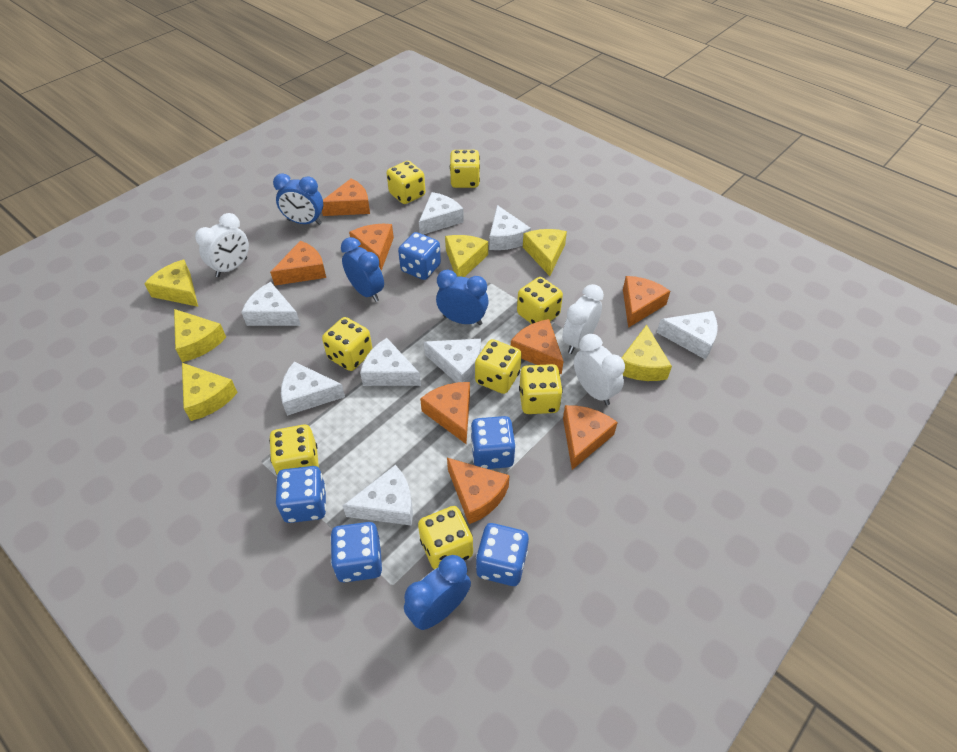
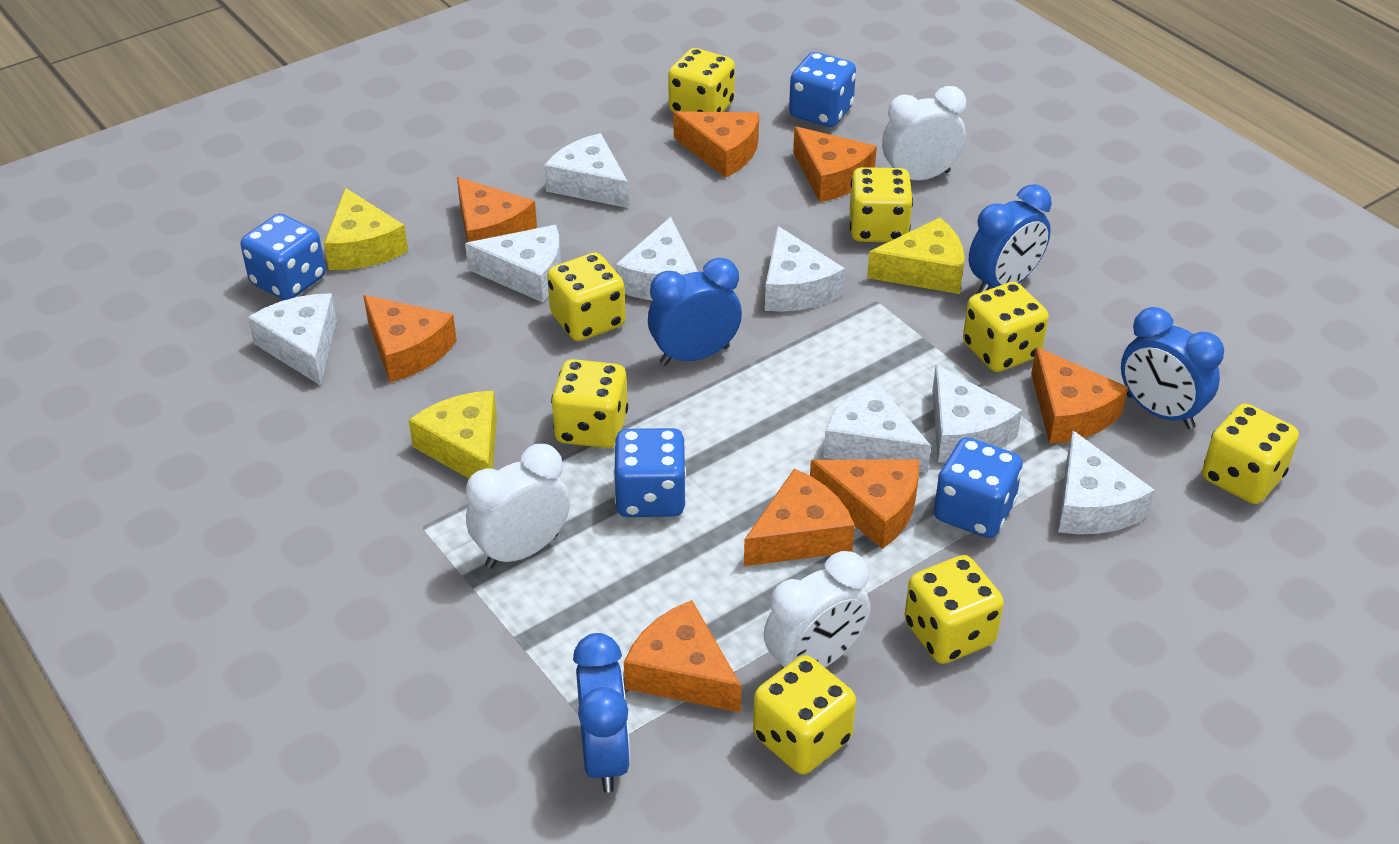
blue dice: [276,466,326,523] [330,522,382,583] [398,232,441,280] [471,416,516,469] [476,523,529,586] = 5 -> [241,214,326,300] [613,428,686,517] [789,52,856,127] [934,437,1023,538] = 4
yellow cheese: [144,260,198,307] [174,309,226,362] [182,363,238,421] [445,235,488,277] [523,229,567,276] [622,325,672,381] = 6 -> [324,188,408,270] [409,391,497,478] [867,218,965,294] = 3

